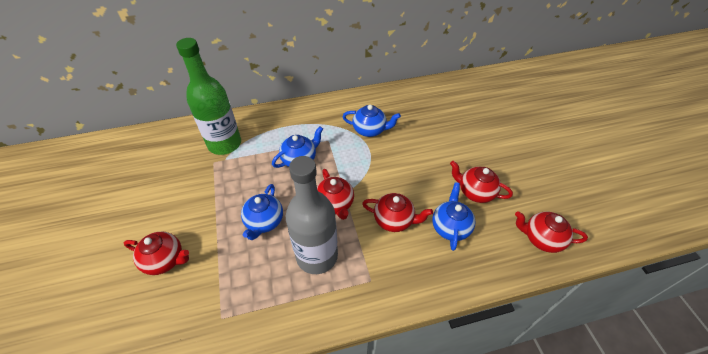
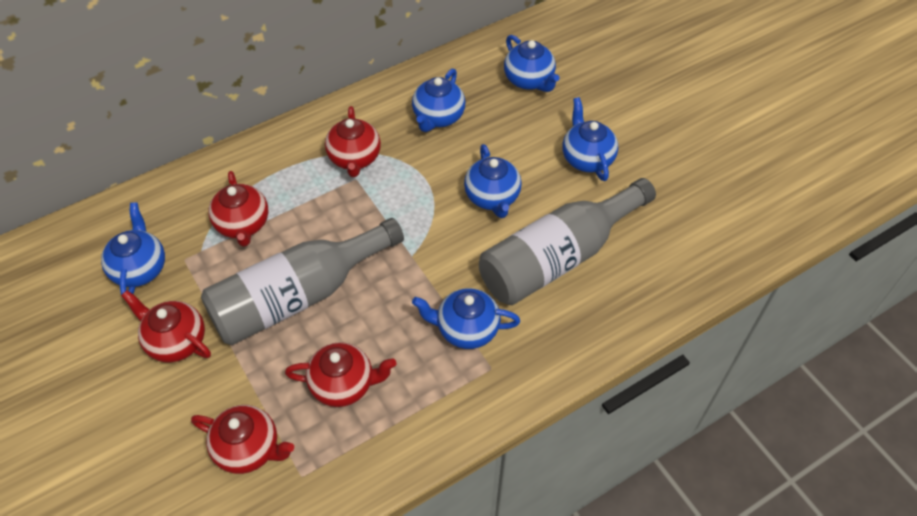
blue teapot: [241,184,283,240] [272,126,323,168] [342,105,401,137] [432,182,475,251] = 4 -> [101,202,165,299] [412,69,465,132] [412,288,520,349] [464,144,522,218] [504,35,560,92] [562,97,618,181] = 6
green bottle: [176,38,241,155] = 1 -> none = 0
grey bottle: [286,156,338,274] = 1 -> [201,218,404,345] [479,178,656,305] = 2

